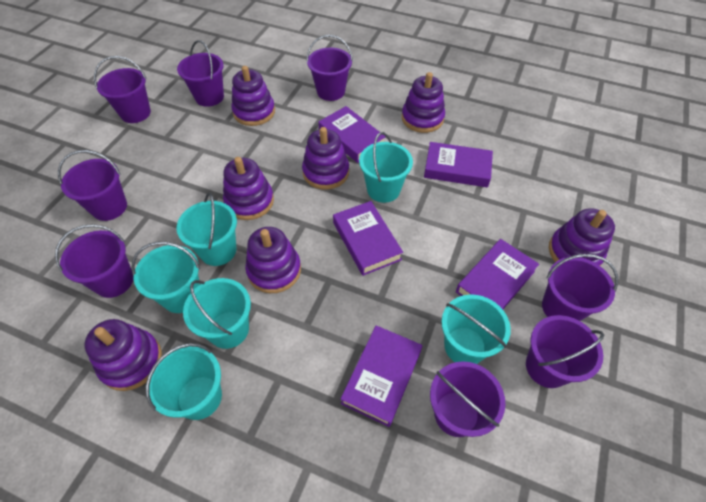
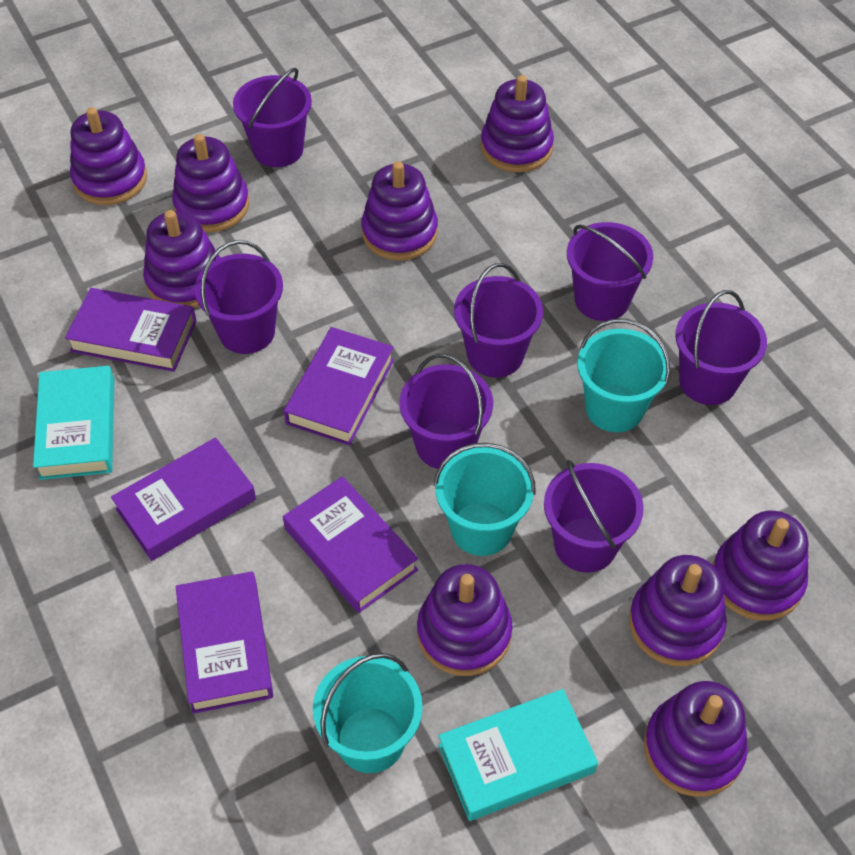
purple bucket: [55,224,134,298] [58,150,127,221] [94,56,151,123] [177,40,224,107] [306,35,353,101] [430,361,506,437] [526,315,604,388] [542,254,618,321] = 8 -> [194,240,283,354] [233,68,312,167] [399,354,493,469] [454,263,543,378] [544,460,644,573] [567,222,653,321] [675,290,767,405] = 7
purple stacking toy: [85,319,162,391] [223,157,274,220] [231,66,275,126] [245,227,301,293] [302,127,349,190] [402,72,445,133] [549,208,615,266] = 7 -> [70,107,147,205] [143,210,220,308] [172,134,249,232] [361,161,438,260] [417,564,512,676] [481,75,554,172] [629,555,727,666] [644,681,748,797] [713,511,809,621] = 9
turquoise book: none = 0 -> [33,366,114,480] [438,689,598,821] = 2
turquoise bucket: [131,242,200,313] [146,343,222,420] [177,193,237,266] [183,278,251,349] [359,132,413,203] [441,295,511,364] = 6 -> [313,653,422,773] [434,443,536,556] [577,319,671,432] = 3

